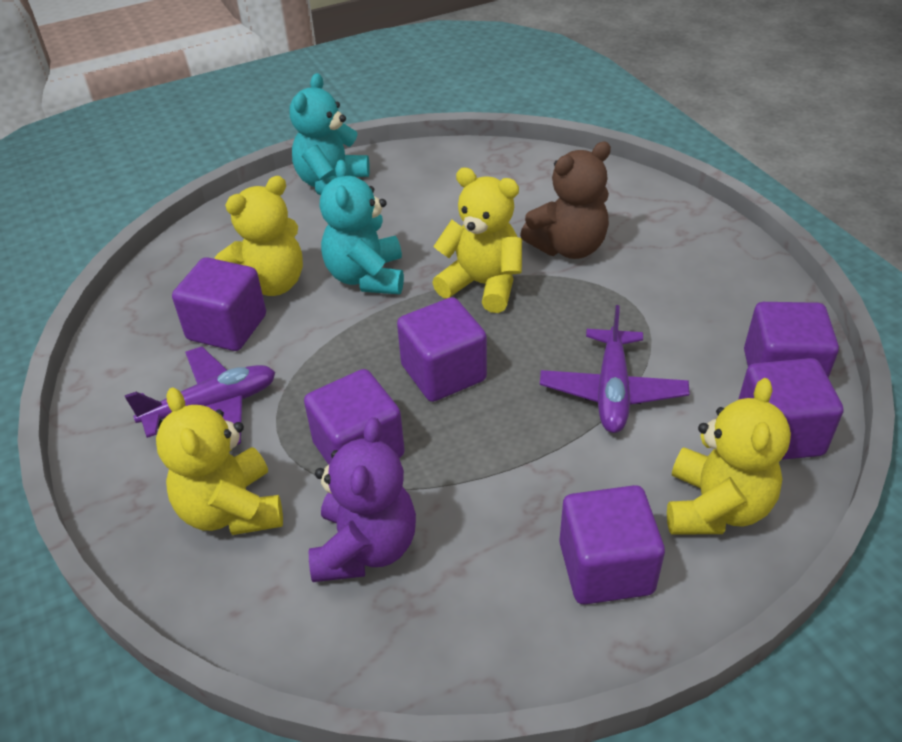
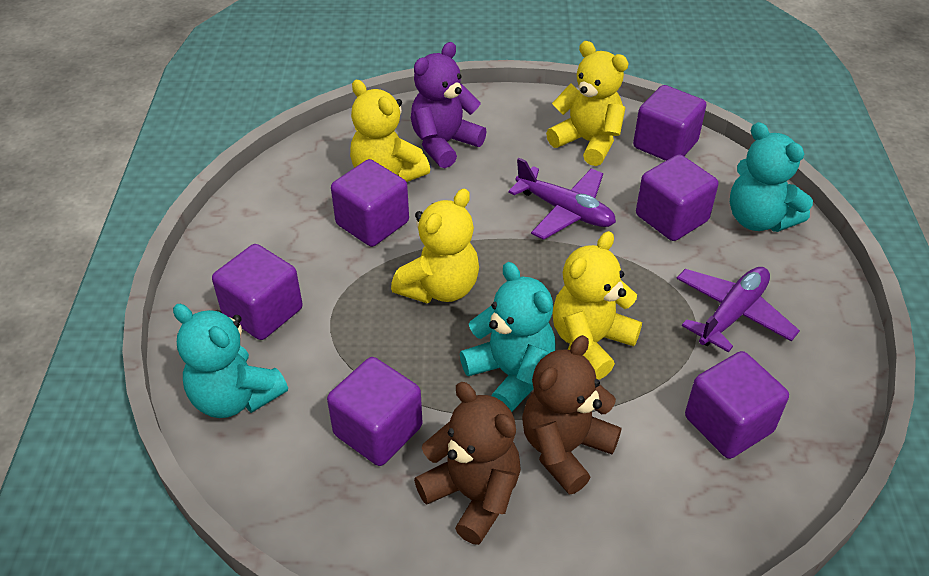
brown teddy bear: [520,142,611,259] = 1 -> [414,382,521,545] [522,335,621,494] = 2
turquoise teddy bear: [290,73,370,195] [320,160,404,294] = 2 -> [173,304,288,418] [460,262,556,412] [730,122,813,232] = 3

